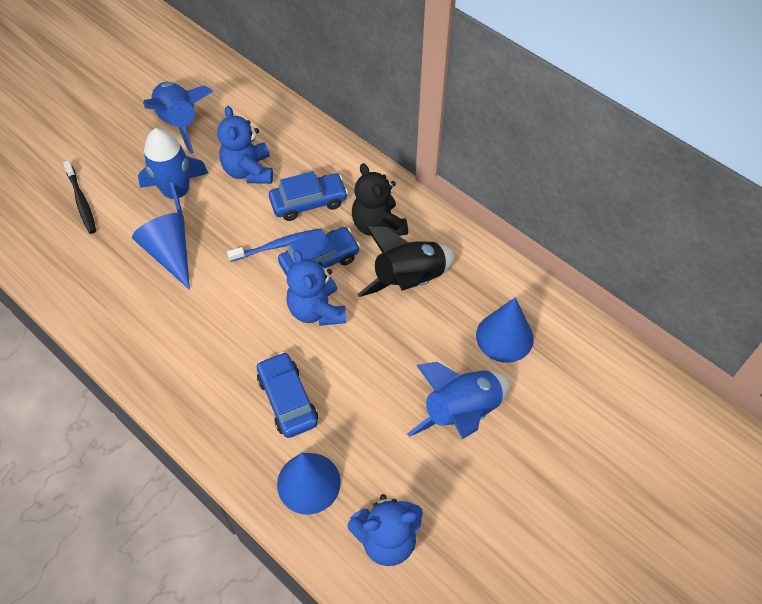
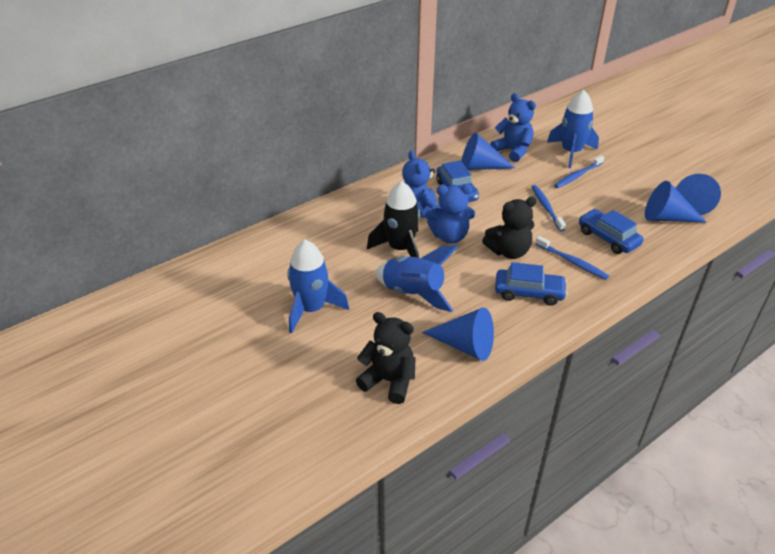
black teddy bear: [352,163,408,236] = 1 -> [356,312,416,404] [482,197,537,259] = 2
black toothbrush: [63,160,96,234] = 1 -> none = 0
blue cone: [132,213,190,290] [277,453,341,515] [476,297,534,363] = 3 -> [422,307,494,361] [461,132,515,170] [645,181,707,223] [676,174,721,215] = 4
blue toothbrush: [227,229,320,262] = 1 -> [531,185,566,231] [535,236,609,280] [554,155,604,188] = 3

